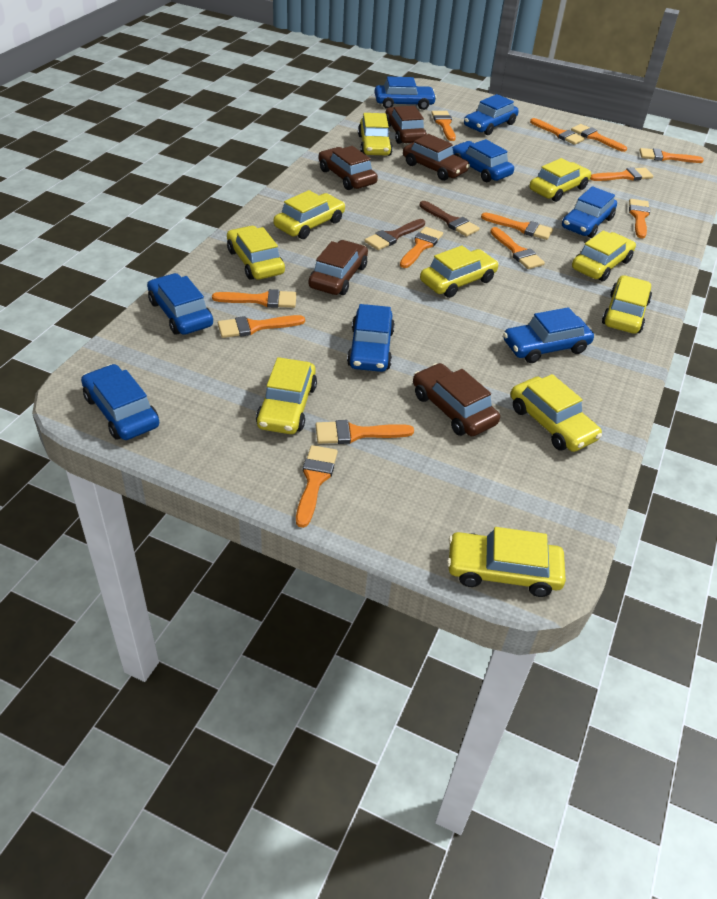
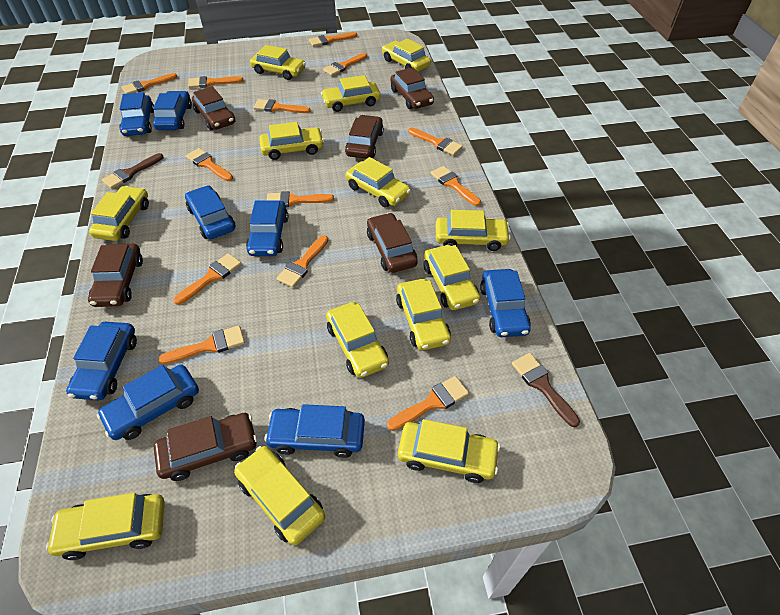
brown car: [308,240,368,295] [318,146,378,190] [386,106,427,144] [403,134,470,181] [413,363,500,436] = 5 -> [88,244,143,307] [154,413,257,481] [192,86,235,130] [345,115,384,159] [367,213,418,273] [390,67,434,109] = 6
yellow car: [227,226,285,280] [256,357,317,434] [274,190,345,239] [358,113,393,156] [420,245,499,298] [447,527,566,597] [511,374,602,452] [529,158,591,202] [572,230,636,282] [602,275,652,334] = 10 -> [46,493,165,560] [89,186,149,241] [234,446,326,546] [250,45,306,80] [259,122,324,160] [321,75,381,112] [326,302,389,378] [345,157,411,207] [382,39,431,72] [396,279,451,350] [398,419,500,483] [424,245,480,310] [436,210,511,251] = 13

